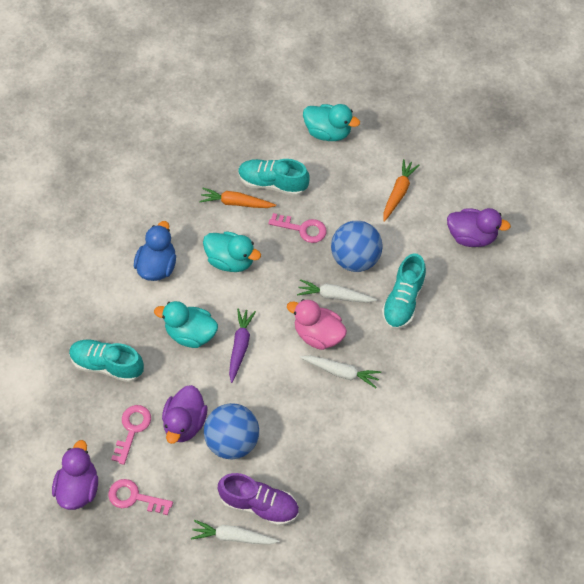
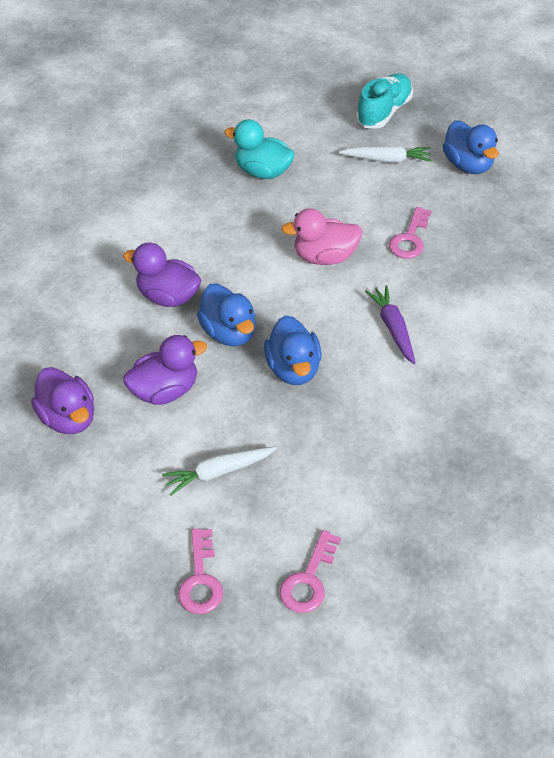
blue ball: [204,403,259,459] [331,221,383,272] = 2 -> none = 0
blue duck: [134,221,176,281] = 1 -> [197,284,256,346] [264,315,322,385] [443,120,499,174] = 3
orange carrot: [199,188,276,208] [383,159,420,222] = 2 -> none = 0
purple shoe: [218,473,299,526] = 1 -> none = 0
turquoise duck: [154,301,218,348] [203,231,261,272] [303,104,360,141] = 3 -> [224,119,295,179] = 1
turquoise shoe: [69,339,144,382] [238,159,309,196] [382,253,426,329] = 3 -> [356,73,413,129] = 1
white carrot: [191,520,279,545] [297,279,377,303] [300,355,381,388] = 3 -> [162,447,277,495] [339,146,431,163] = 2

